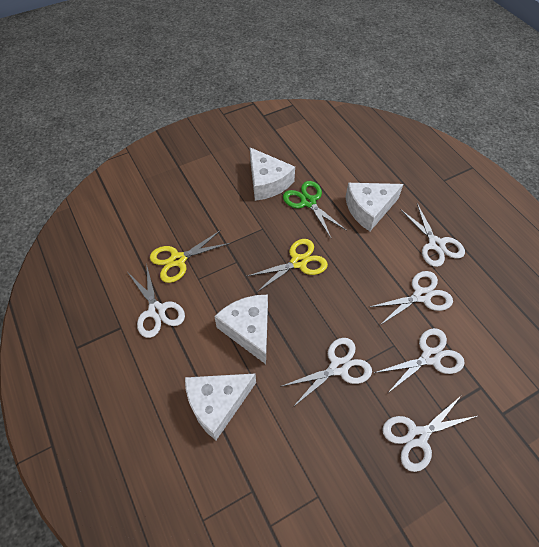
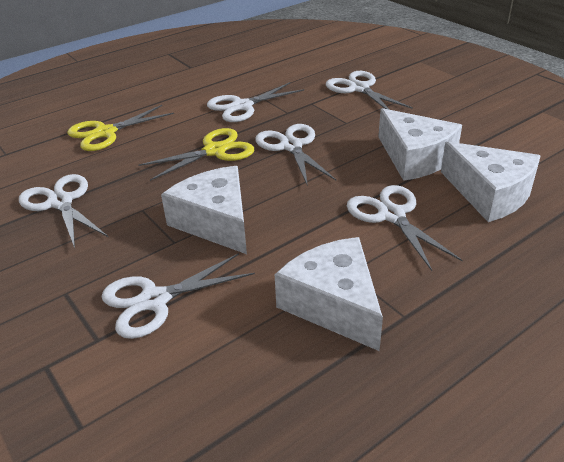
green scissors: [283,181,347,238] = 1 -> none = 0

